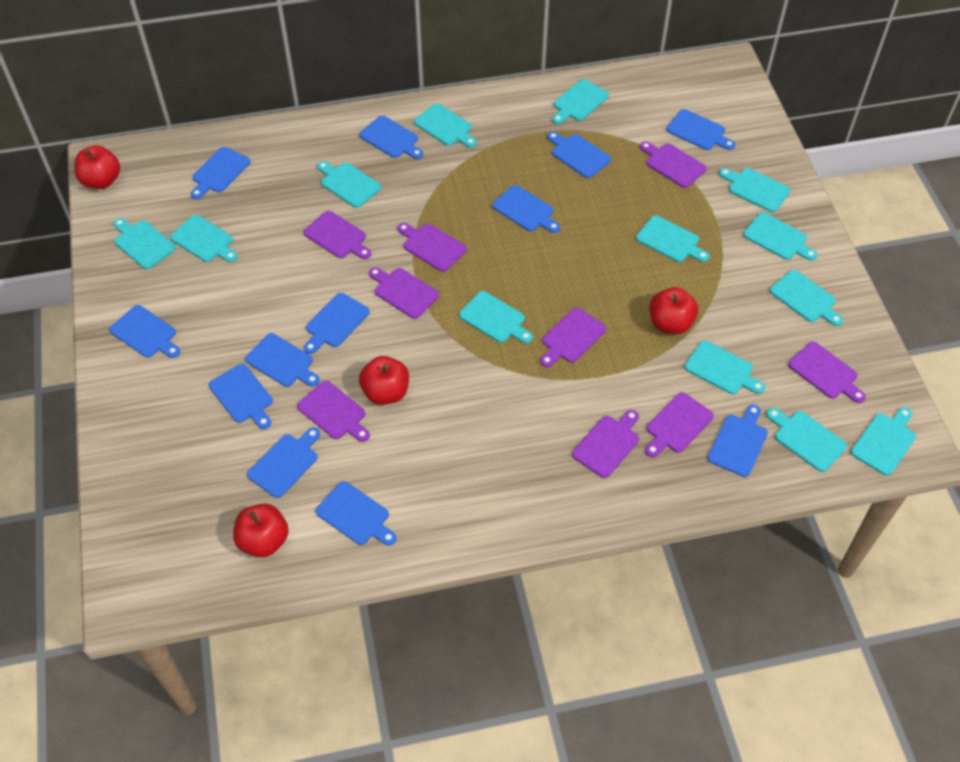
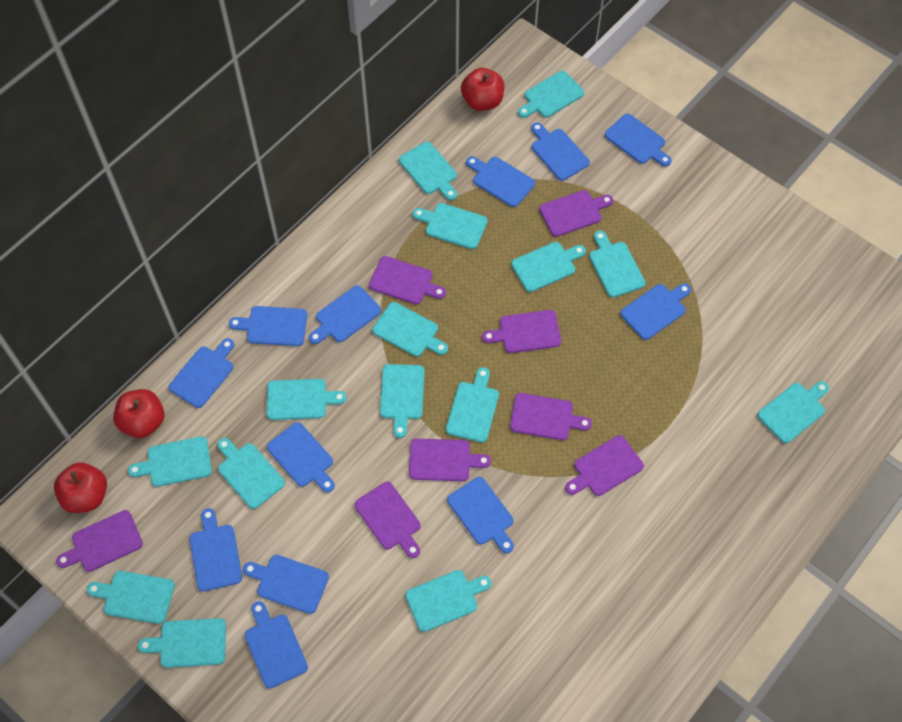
purple cutting board: [297,381,370,442] [304,211,371,259] [369,267,439,319] [398,223,466,272] [540,308,606,367] [572,410,639,478] [640,141,707,188] [645,392,714,458] [788,342,866,403] = 9 -> [56,510,143,572] [354,482,421,558] [369,256,446,304] [409,439,491,481] [482,310,561,353] [510,393,592,440] [539,190,613,237] [565,435,644,496] = 8
red apple: [74,145,120,189] [233,504,289,558] [359,356,409,405] [650,287,698,334] = 4 -> [54,463,107,513] [113,389,164,438] [461,68,504,111] = 3
turquoise cutting board: [113,218,176,269] [170,215,238,262] [317,161,381,208] [414,104,477,148] [459,291,533,343] [552,79,609,124] [636,215,710,262] [685,340,765,394] [719,168,791,212] [743,212,817,261] [766,408,847,472] [770,270,843,326] [851,407,916,476] = 13 -> [87,571,175,624] [128,436,212,487] [138,618,226,668] [217,438,285,509] [267,379,347,420] [372,302,448,357] [380,364,424,438] [399,142,457,200] [405,570,492,632] [413,203,488,249] [446,367,499,443] [511,242,586,292] [518,71,584,118] [589,231,646,298] [757,381,829,443] = 15

